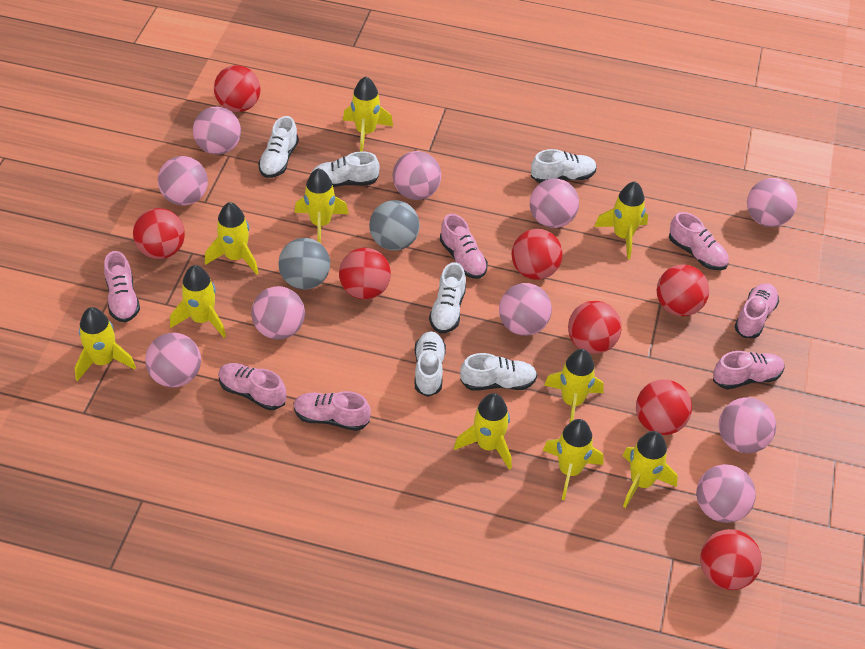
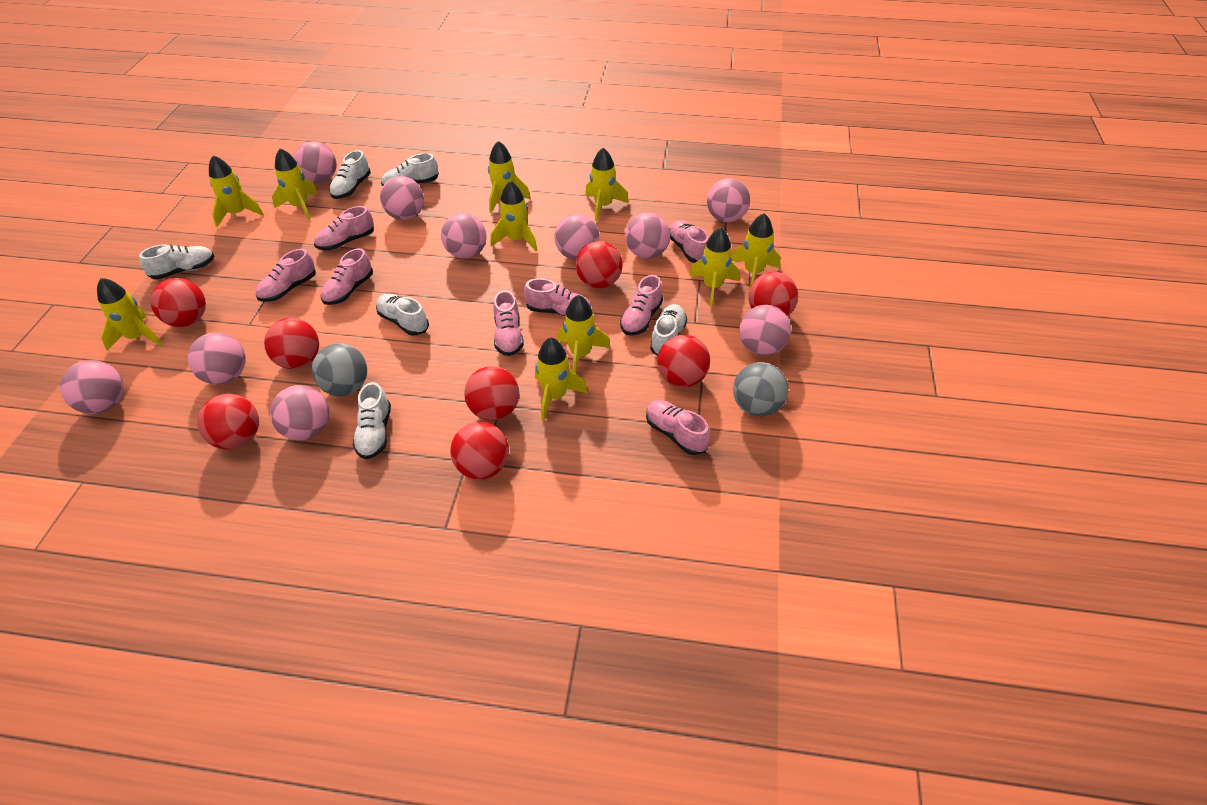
pink shoe: [104,251,140,323] [218,363,286,410] [294,391,371,431] [440,214,488,279] [669,212,729,270] [713,351,784,390] [735,283,779,338] = 7 -> [256,249,316,302] [314,206,374,250] [321,248,373,305] [493,290,524,356] [524,278,591,316] [620,275,663,335] [646,400,710,455] [669,220,709,263] = 8

